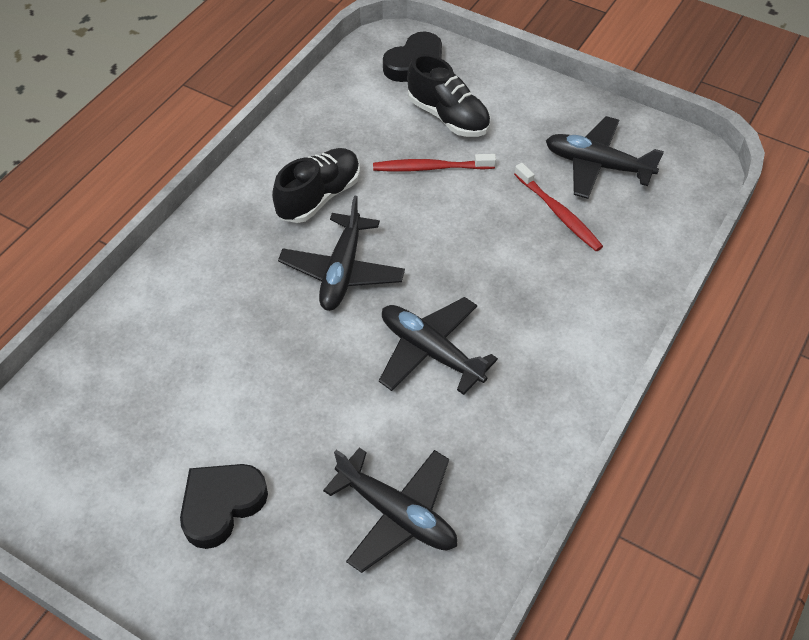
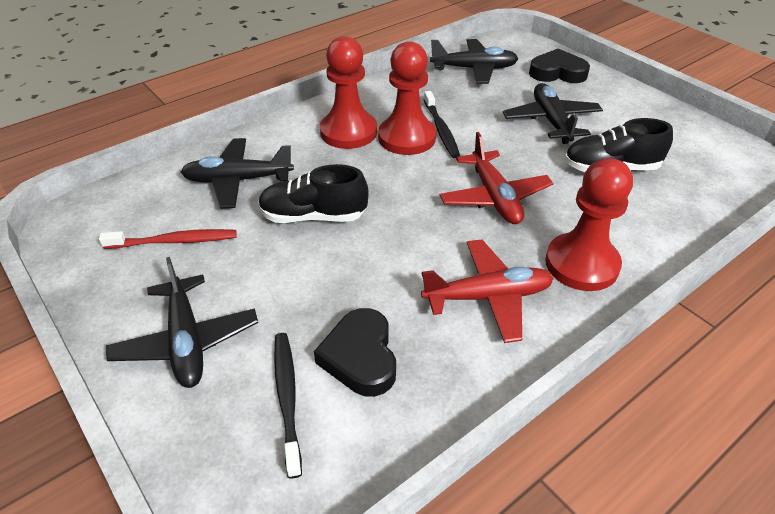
black toothbrush: none = 0 -> [274,333,302,478] [424,91,460,158] = 2
red pawn: none = 0 -> [320,36,377,149] [378,41,436,155] [545,158,633,291] = 3
red plane: none = 0 -> [421,239,553,343] [440,132,553,224] = 2
red toothbrush: [373,154,496,172] [514,163,603,251] = 2 -> [99,229,237,249] = 1

